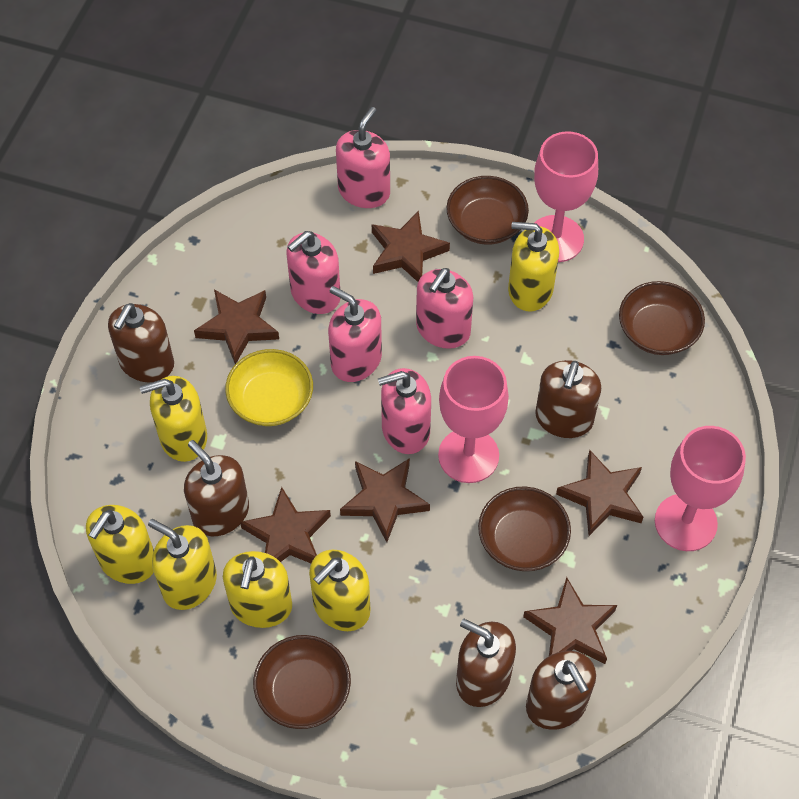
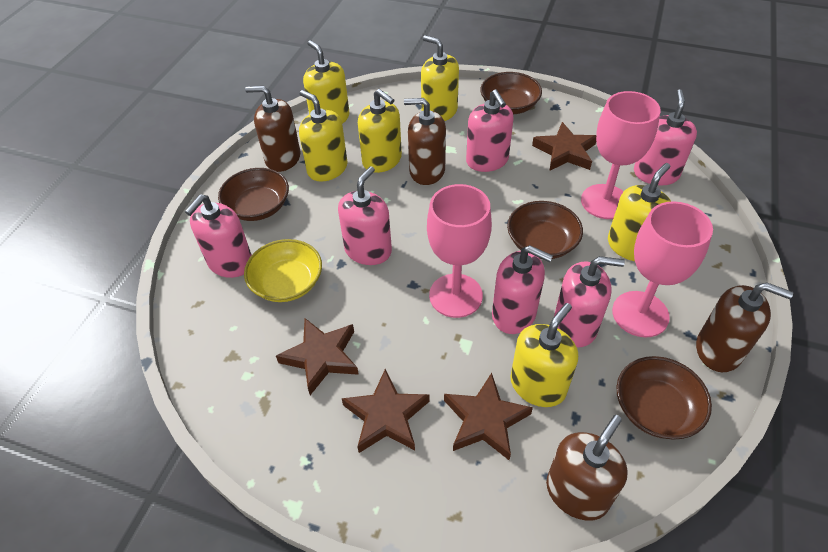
brown soap dispenser: [108,303,174,382] [184,440,249,536] [456,619,516,707] [526,651,596,730] [535,360,601,438] = 5 -> [245,86,301,172] [404,98,446,185] [546,415,628,521] [696,282,793,372] = 4
brown star: [194,289,279,364] [240,487,331,563] [340,458,430,542] [372,211,450,282] [523,577,617,664] [556,450,643,536] = 6 -> [276,318,359,395] [341,369,430,453] [444,373,533,460] [532,122,596,171] = 4
pink soap dispenser: [286,231,340,314] [328,286,382,382] [336,107,390,208] [378,368,431,454] [416,268,473,349] = 5 -> [185,194,252,278] [338,166,392,265] [466,89,514,172] [492,245,553,334] [554,256,625,347] [634,89,697,185] = 6

